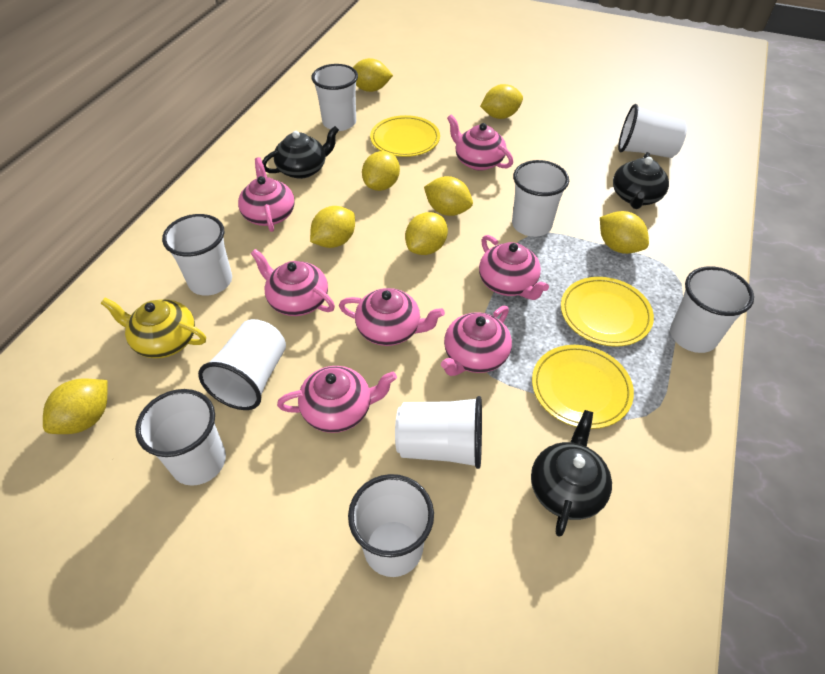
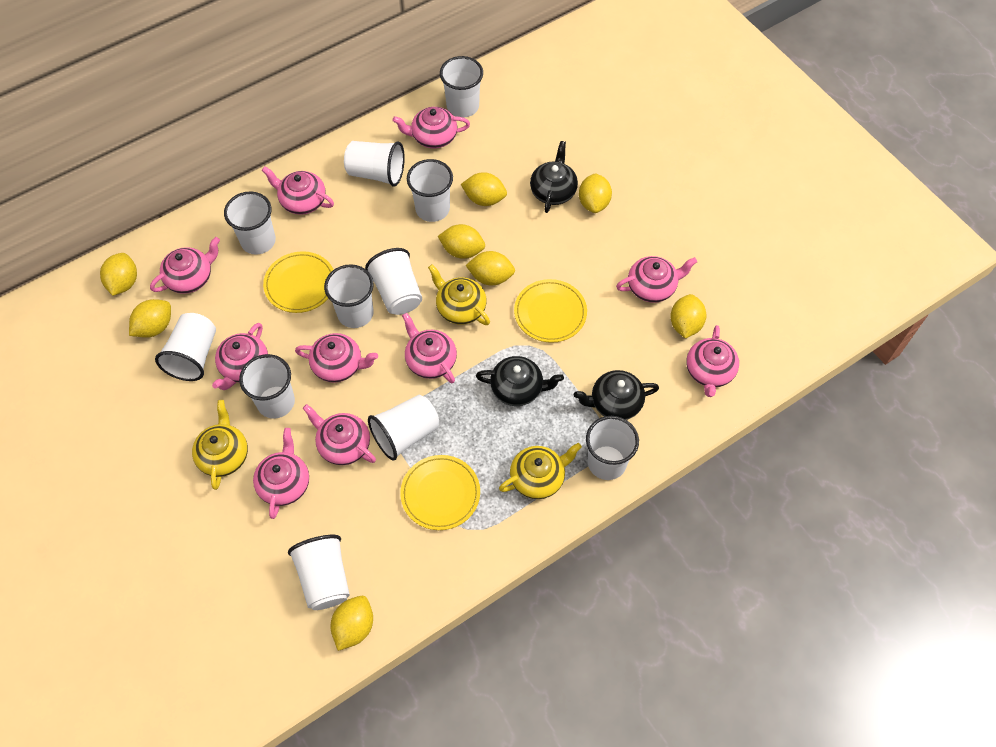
pink teapot: [238,157,295,232] [251,249,335,316] [277,366,397,433] [339,288,445,346] [441,306,512,376] [447,115,513,171] [479,235,549,300] = 7 -> [150,237,220,294] [212,323,268,390] [253,428,309,519] [262,166,334,215] [295,333,378,382] [303,404,376,465] [392,107,470,148] [402,313,457,383] [616,256,697,303] [686,325,739,397] = 10
white cup: [135,389,226,486] [162,214,232,296] [198,319,286,410] [311,64,358,131] [348,474,434,577] [395,396,482,469] [512,160,569,237] [618,104,687,158] [670,266,754,353] = 9 -> [155,313,216,381] [224,191,276,255] [239,354,295,418] [288,535,350,610] [324,264,374,328] [344,141,405,187] [365,248,422,315] [368,395,439,461] [407,159,453,222] [440,56,483,118] [586,416,639,480] = 11
yellow teapot: [101,298,206,358] = 1 -> [192,400,248,490] [428,264,490,325] [499,443,582,499] = 3

